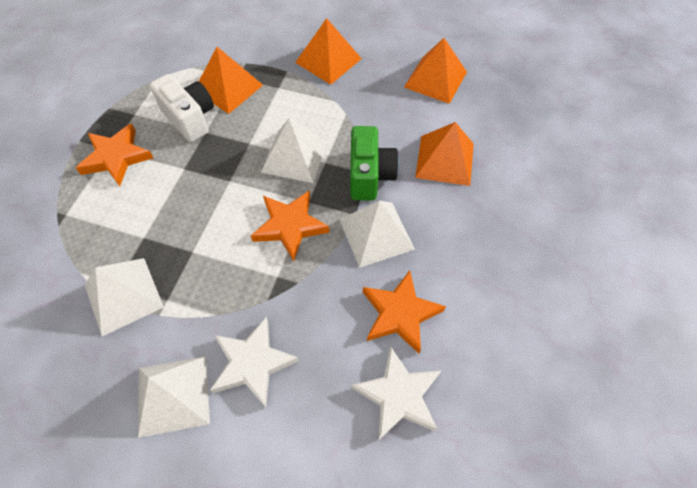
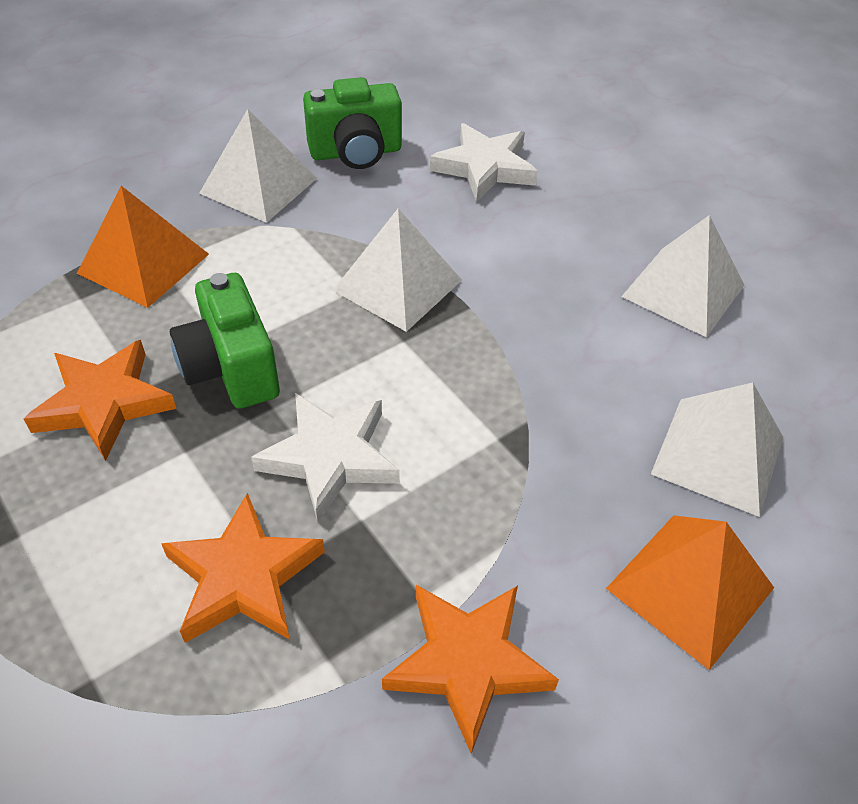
green camera: [350,126,399,200] = 1 -> [170,273,280,409] [303,77,402,169] = 2
orange pyramid: [199,47,263,114] [295,18,362,85] [404,38,467,104] [415,122,474,186] = 4 -> [77,186,209,308] [606,515,774,670] = 2
white camera: [150,74,214,142] = 1 -> none = 0

